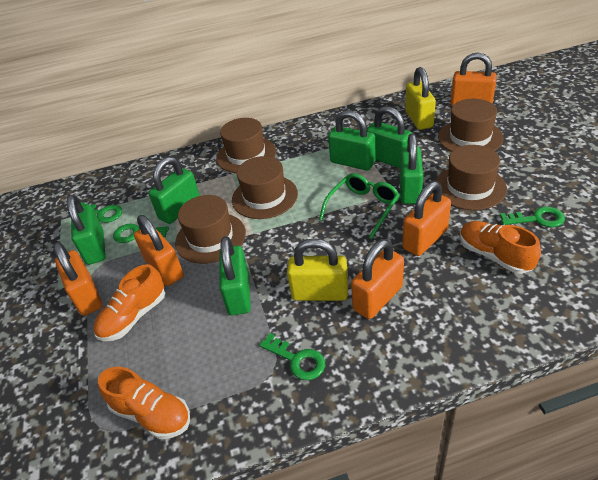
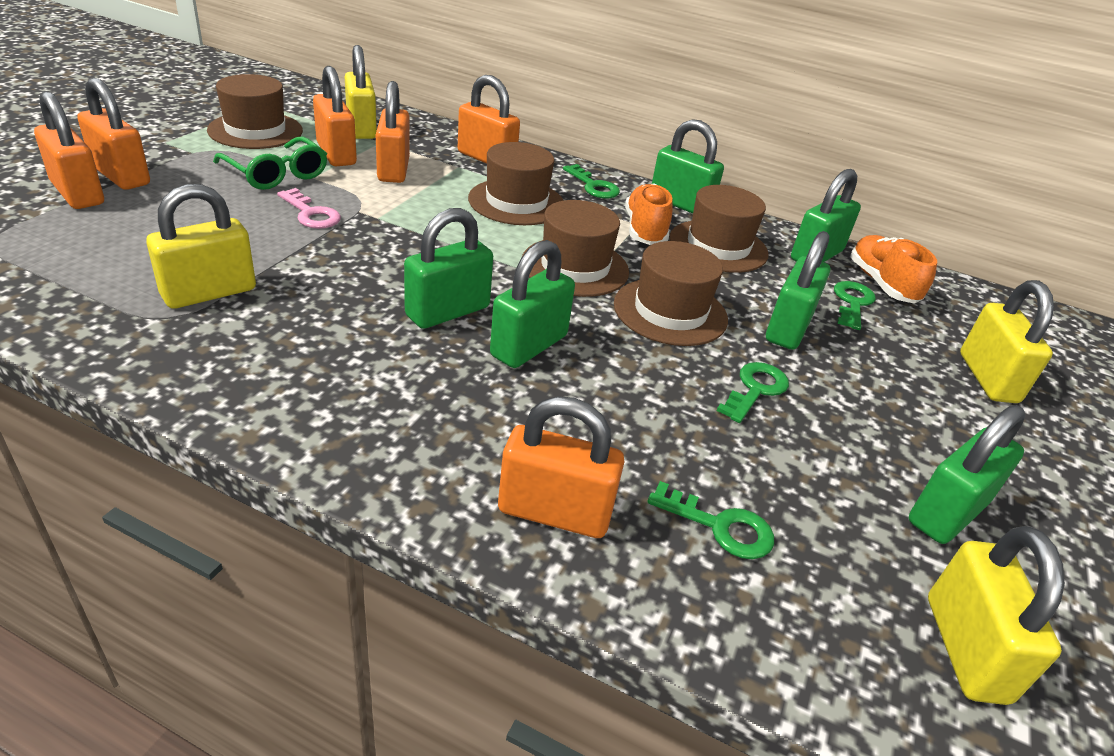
orange padlock: [53,242,102,316] [134,215,184,286] [351,239,404,319] [402,181,451,256] [451,53,497,106] = 5 -> [34,91,104,209] [77,77,150,190] [313,66,357,166] [376,81,410,183] [458,75,520,164] [498,396,625,538] = 6
orange shoe: [94,264,165,341] [98,367,190,439] [460,221,541,274] = 3 -> [625,183,673,245] [850,235,937,304] = 2
pink key: none = 0 -> [277,188,341,229] = 1
yellow padlock: [287,238,348,301] [405,67,436,130] = 2 -> [146,184,256,309] [345,45,377,139] [928,526,1065,705] [960,280,1054,403] = 4

